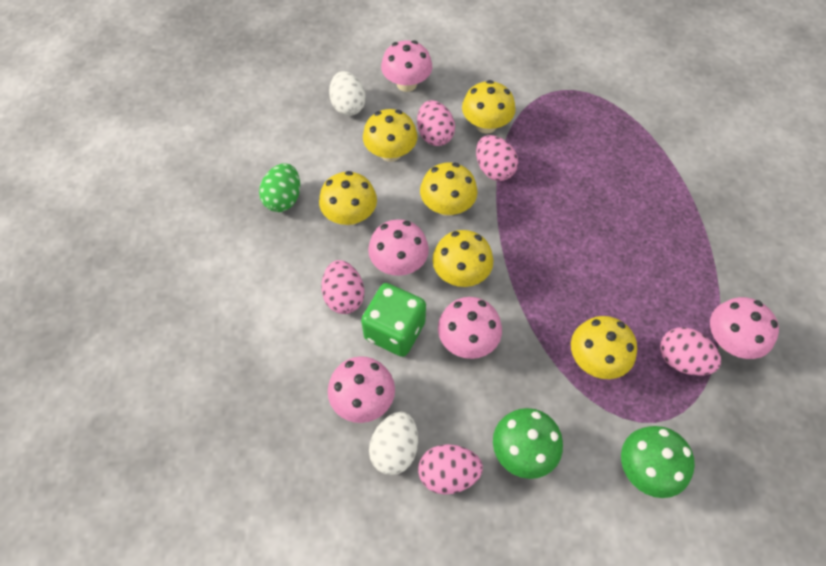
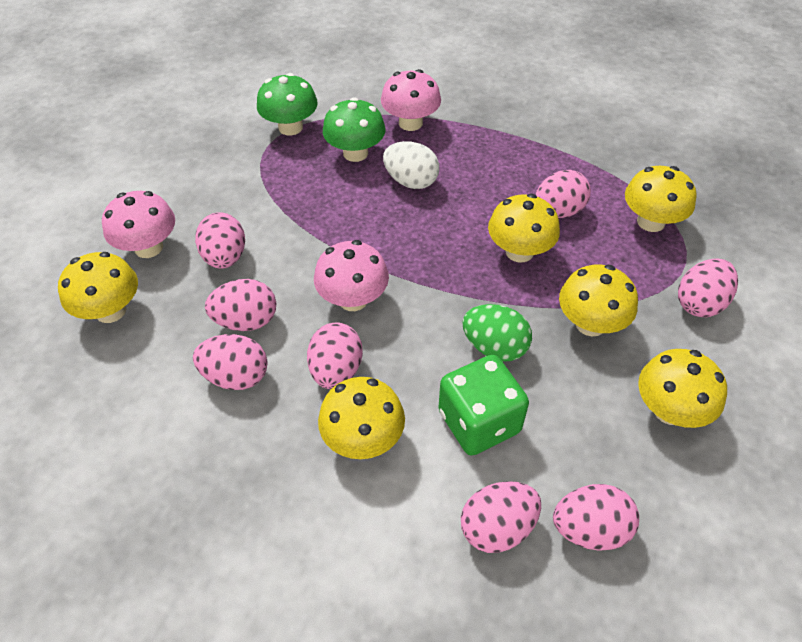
pink egg: [322,260,364,314] [417,100,455,146] [418,444,483,494] [476,135,518,181] [660,327,721,376] = 5 -> [193,334,268,390] [195,212,245,269] [205,279,276,331] [307,323,363,389] [461,481,541,553] [535,170,591,218] [553,484,639,551] [678,258,738,317] = 8
pink mushroom: [328,356,395,423] [368,219,429,276] [381,40,432,92] [438,297,502,359] [710,297,779,359] = 5 -> [102,191,175,258] [314,240,389,311] [381,69,441,131] = 3
white egg: [329,71,366,116] [369,412,418,475] = 2 -> [383,141,439,189] = 1

